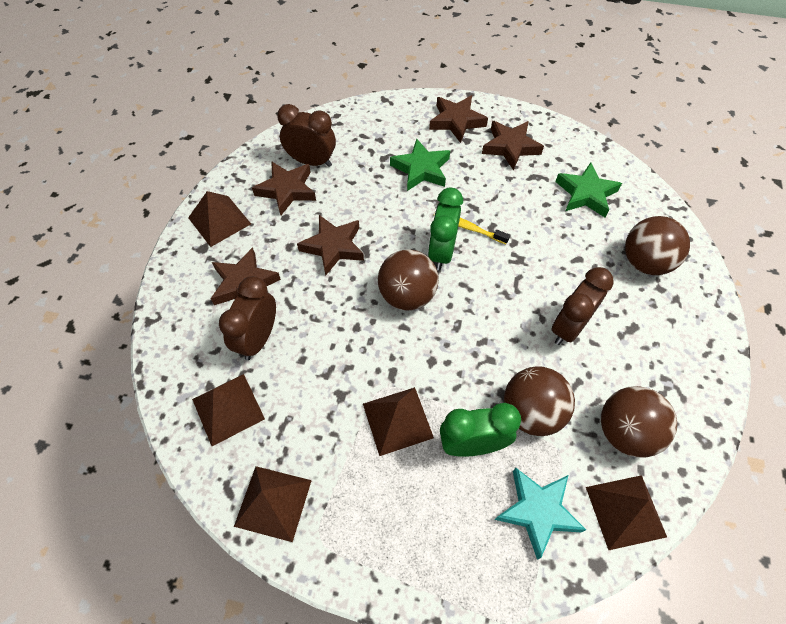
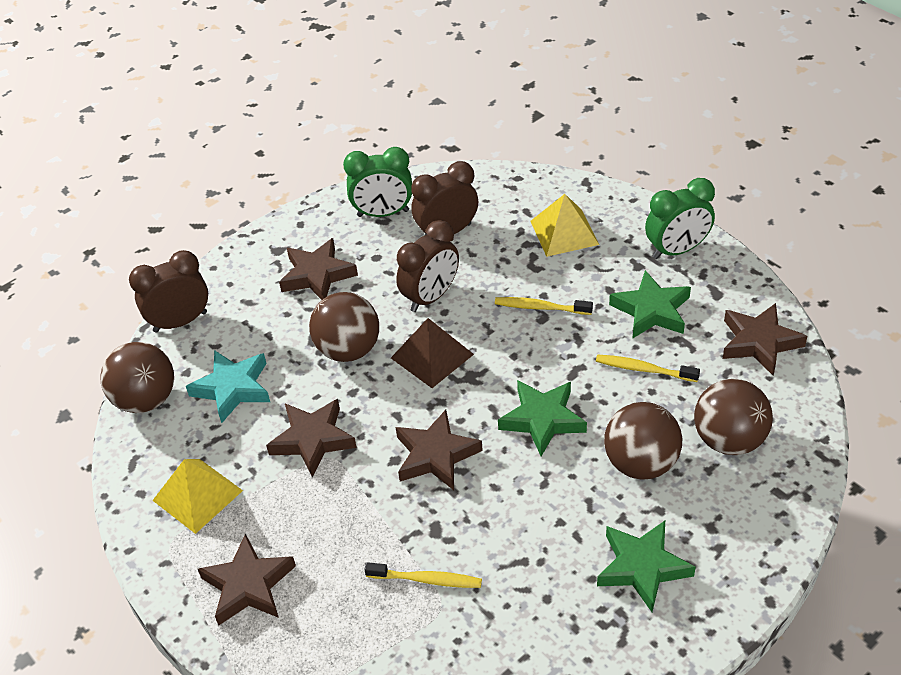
brown pyramid: [188,191,251,247] [192,374,265,446] [234,466,312,542] [363,387,434,456] [586,475,667,550] = 5 -> [391,318,474,388] = 1
green star: [390,139,450,191] [555,163,622,217] = 2 -> [498,380,587,456] [597,521,696,612] [609,270,691,338] = 3
yellow pyramid: none = 0 -> [152,459,243,534] [531,194,599,257] = 2
yellow toothbrush: [434,213,510,244] = 1 -> [364,562,482,588] [495,297,593,315] [596,355,700,382] = 3

